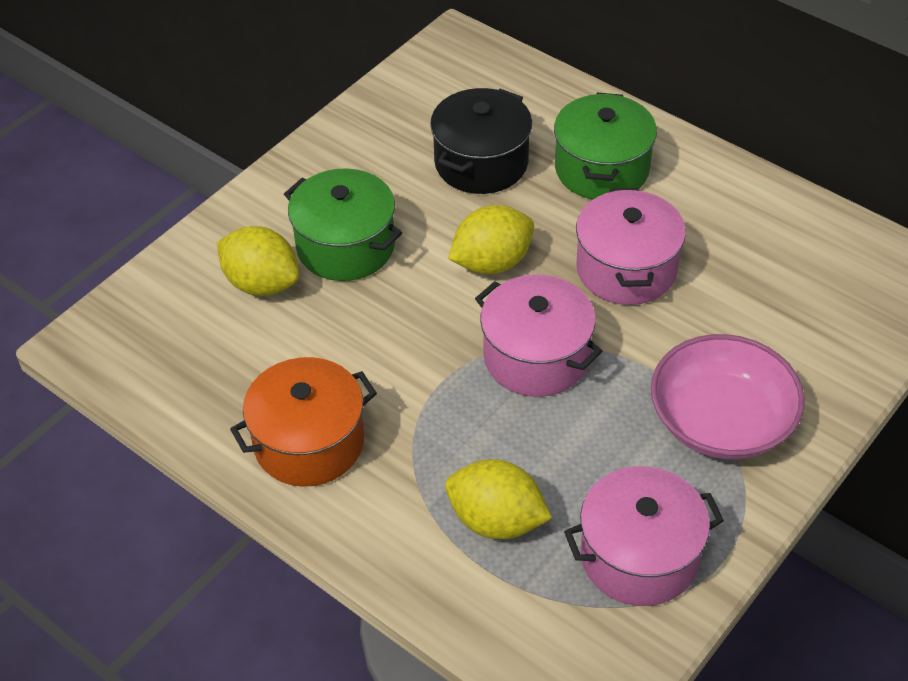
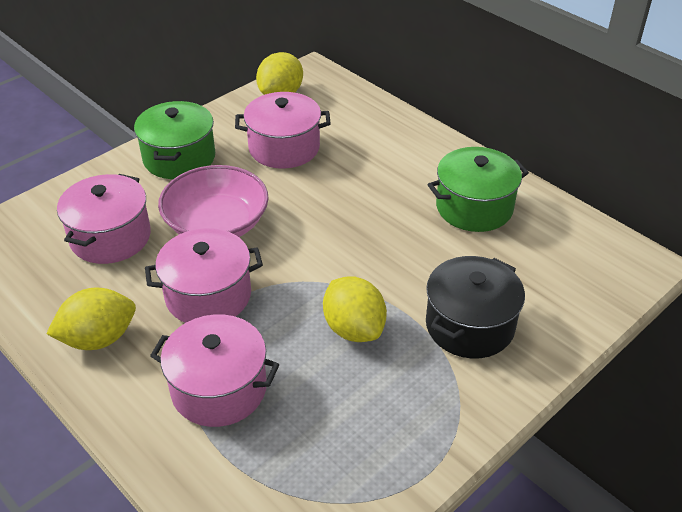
orange pot: [230,357,377,486] = 1 -> none = 0
pink pot: [475,275,602,397] [564,466,724,606] [576,188,686,305] = 3 -> [57,174,151,264] [145,228,263,323] [150,314,279,427] [235,92,331,169] = 4

